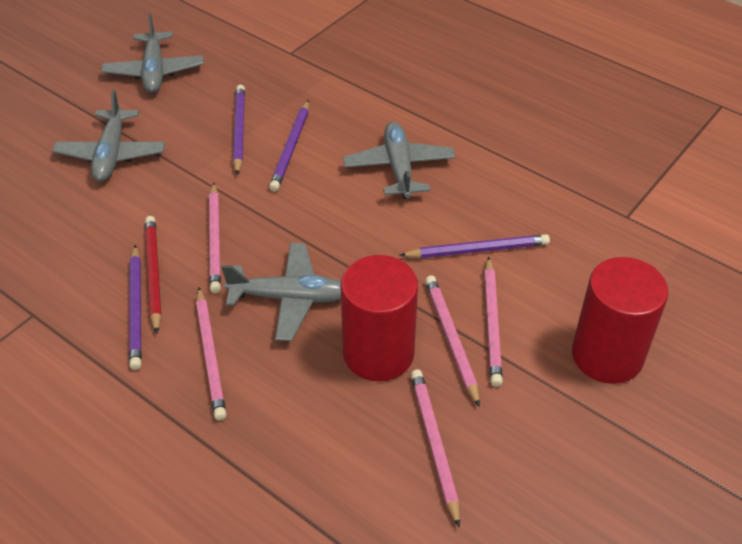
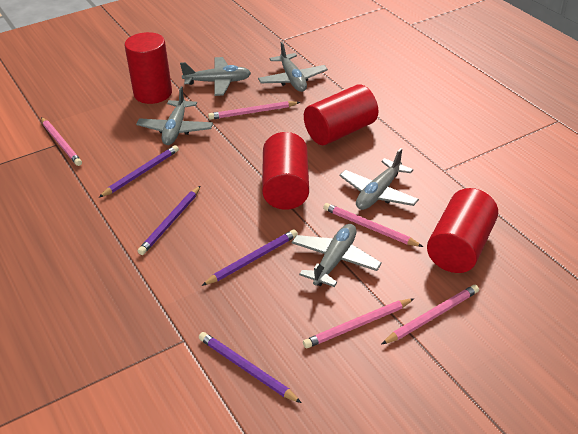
grey plane: [52,90,165,182] [101,13,204,93] [221,243,341,341] [343,122,455,199] = 4 -> [136,86,213,145] [180,57,251,96] [258,42,328,92] [292,224,382,287] [339,148,419,210] = 5
red cylinder: [341,255,418,381] [572,257,668,384] = 2 -> [124,32,172,104] [262,132,309,210] [304,84,378,145] [427,188,498,273] = 4
red pencil: [145,216,162,334] = 1 -> none = 0

